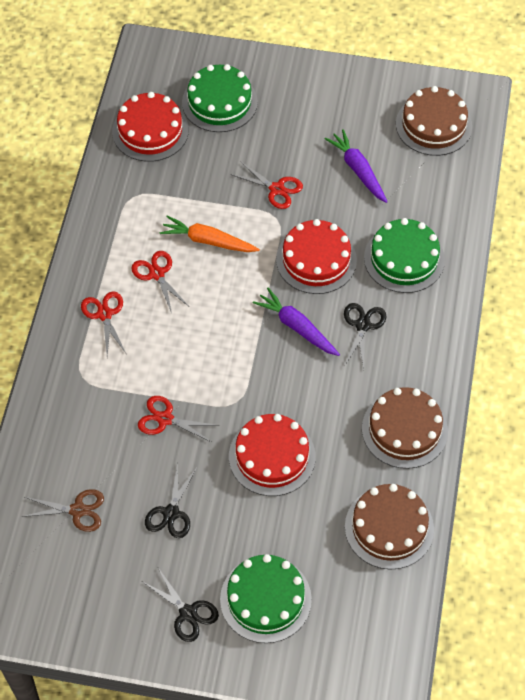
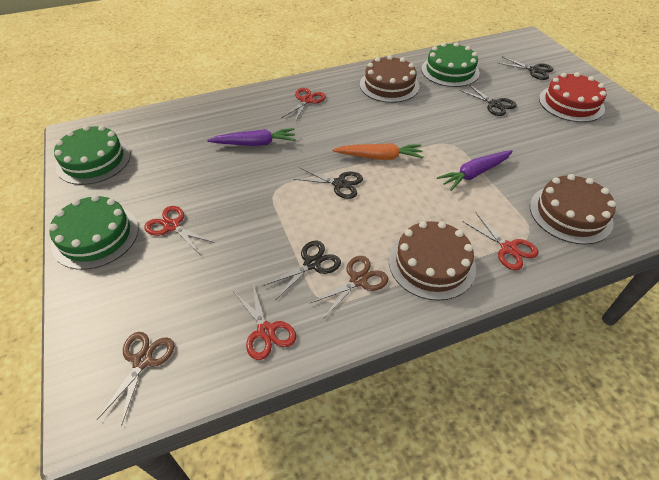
black scissors: [143,568,219,642] [145,462,197,538] [344,303,386,369] = 3 -> [262,241,341,299] [293,167,363,199] [459,84,517,116] [498,56,554,80] = 4
brown scissors: [21,489,104,532] = 1 -> [97,332,174,426] [309,256,389,318] = 2
red cake: [112,92,189,162] [229,414,316,496] [276,219,357,294] = 3 -> [539,72,606,122] = 1

